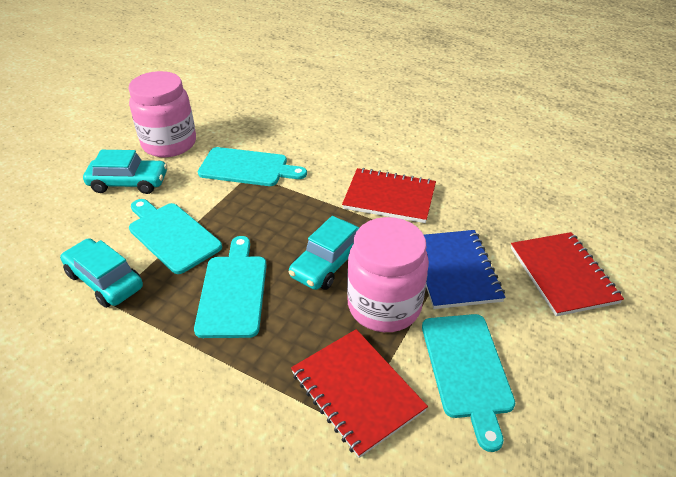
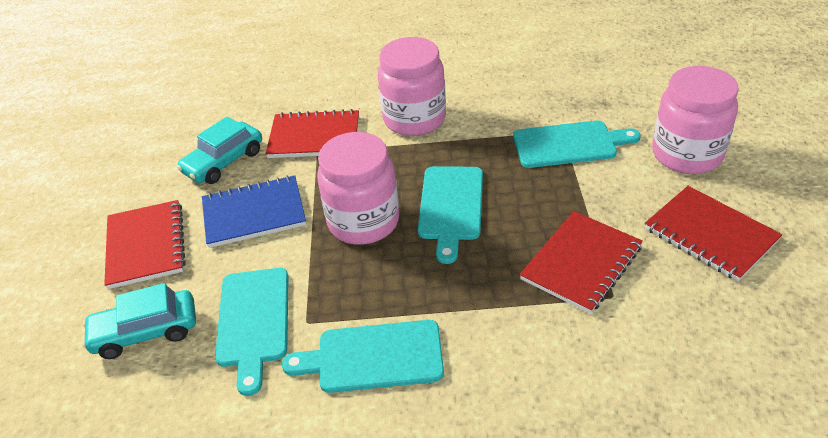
pink jar: [128,71,196,157] [347,217,429,332] = 2 -> [317,132,399,245] [378,37,446,136] [652,66,739,174] = 3
red notebook: [291,329,428,458] [342,168,436,223] [511,232,624,316] = 3 -> [104,200,186,289] [266,109,359,158] [520,211,643,314] [645,186,782,281] = 4
turquoise car: [60,238,143,308] [83,150,167,194] [288,216,360,290] = 3 -> [82,283,196,359] [177,116,262,184] = 2

